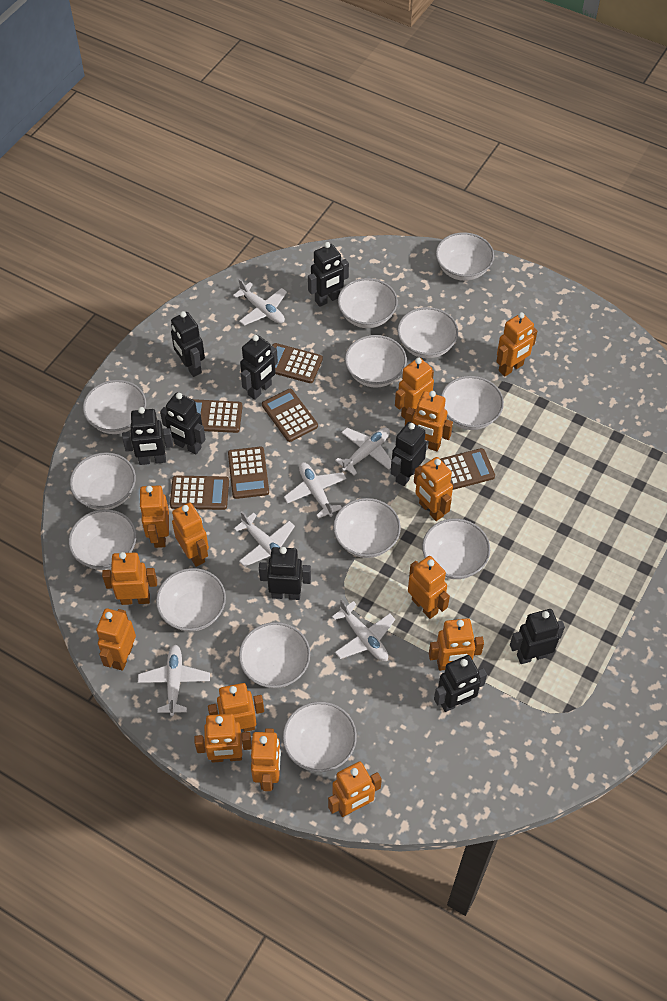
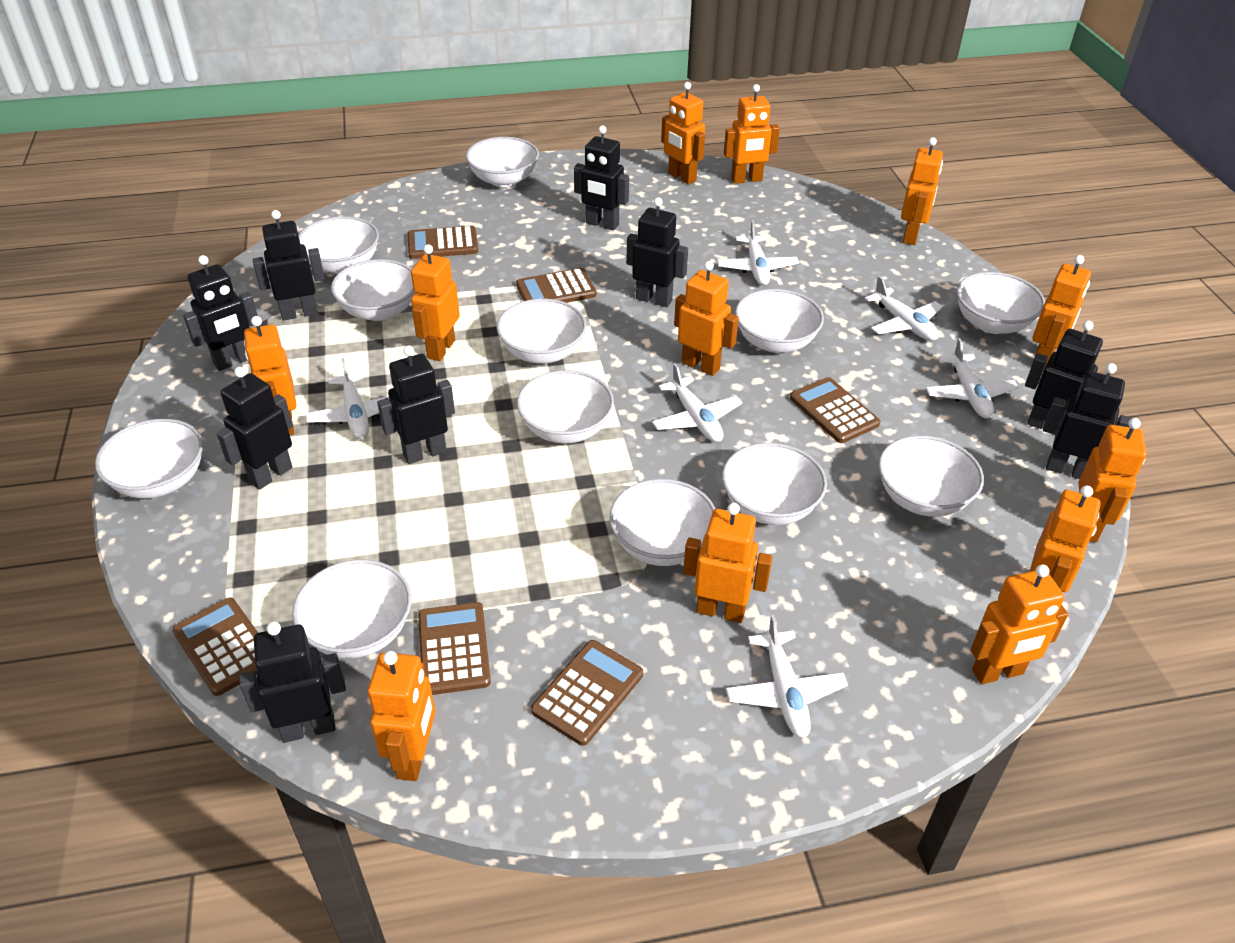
orange robot: [96,608,136,671] [102,552,157,605] [139,485,169,548] [172,503,209,567] [194,714,252,763] [208,683,264,732] [251,728,281,791] [328,761,382,817] [395,357,434,419] [405,391,453,451] [408,556,450,619] [414,457,453,521] [429,618,484,671] [496,312,538,377] = 14 -> [244,316,296,435] [368,651,435,781] [411,244,460,361] [661,82,705,184] [674,261,739,376] [683,503,772,623] [724,84,780,184] [901,137,943,245] [971,564,1068,684] [1030,486,1101,592] [1032,255,1091,371] [1078,418,1147,542] = 12
white bowl: [69,509,136,570] [70,452,136,510] [83,380,146,434] [156,568,226,632] [239,622,310,688] [283,701,357,772] [333,498,401,558] [338,278,398,328] [345,335,407,388] [397,307,458,359] [422,519,490,579] [436,232,494,281] [441,376,504,430] = 13 -> [95,419,203,498] [292,559,412,659] [298,216,379,274] [331,259,415,321] [466,137,539,187] [497,299,586,364] [517,370,614,444] [609,479,715,566] [722,443,827,525] [735,289,824,353] [878,435,984,517] [957,272,1045,334] = 12

